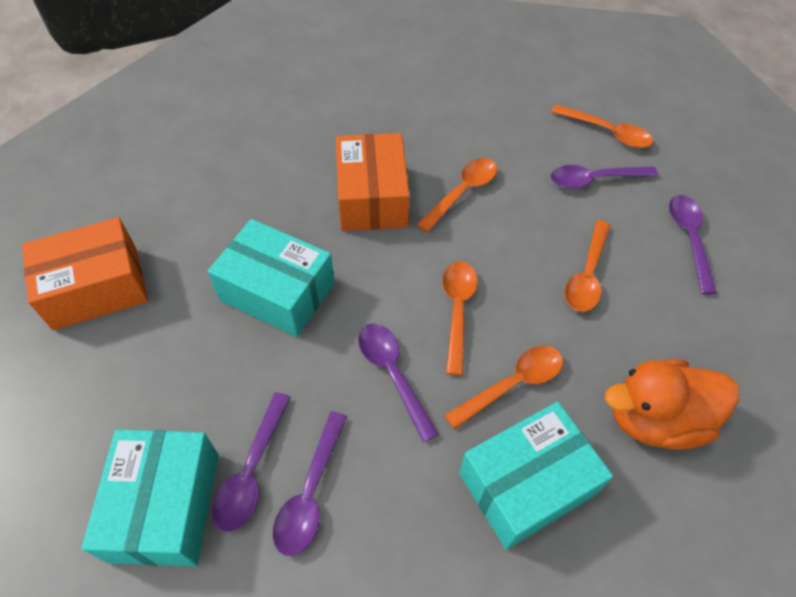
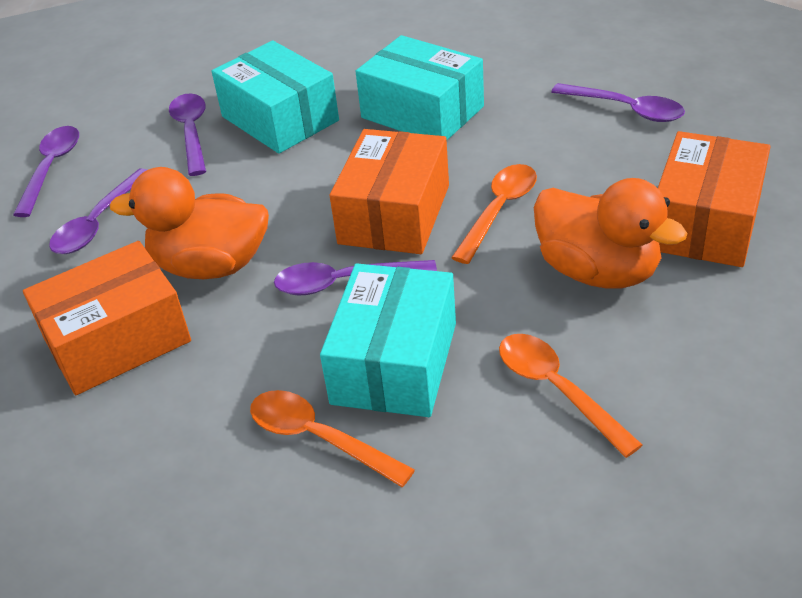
orange box: [22,217,148,331] [336,133,410,231] = 2 -> [23,241,191,395] [330,129,449,254] [658,131,770,267] = 3
orange duck: [605,359,739,450] = 1 -> [110,167,269,279] [534,178,687,289] = 2
orange spoon: [417,158,497,232] [442,261,478,376] [444,346,563,430] [551,104,653,148] [565,220,611,312] = 5 -> [250,390,415,487] [451,164,537,264] [499,334,643,458] = 3

